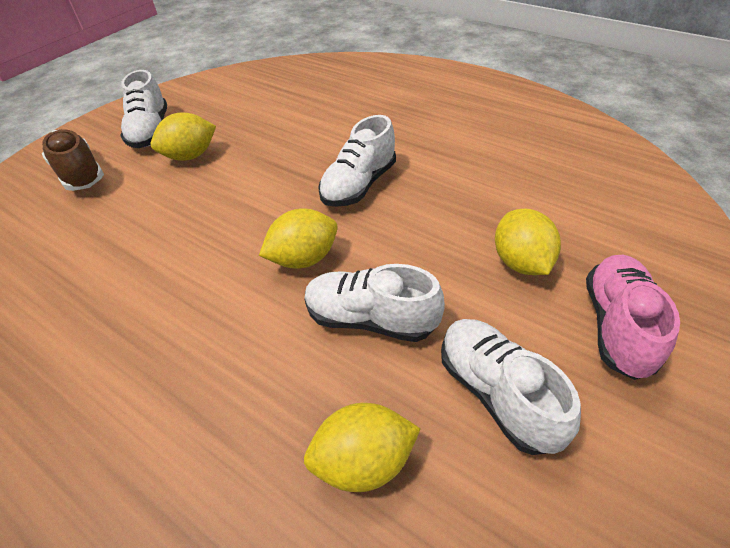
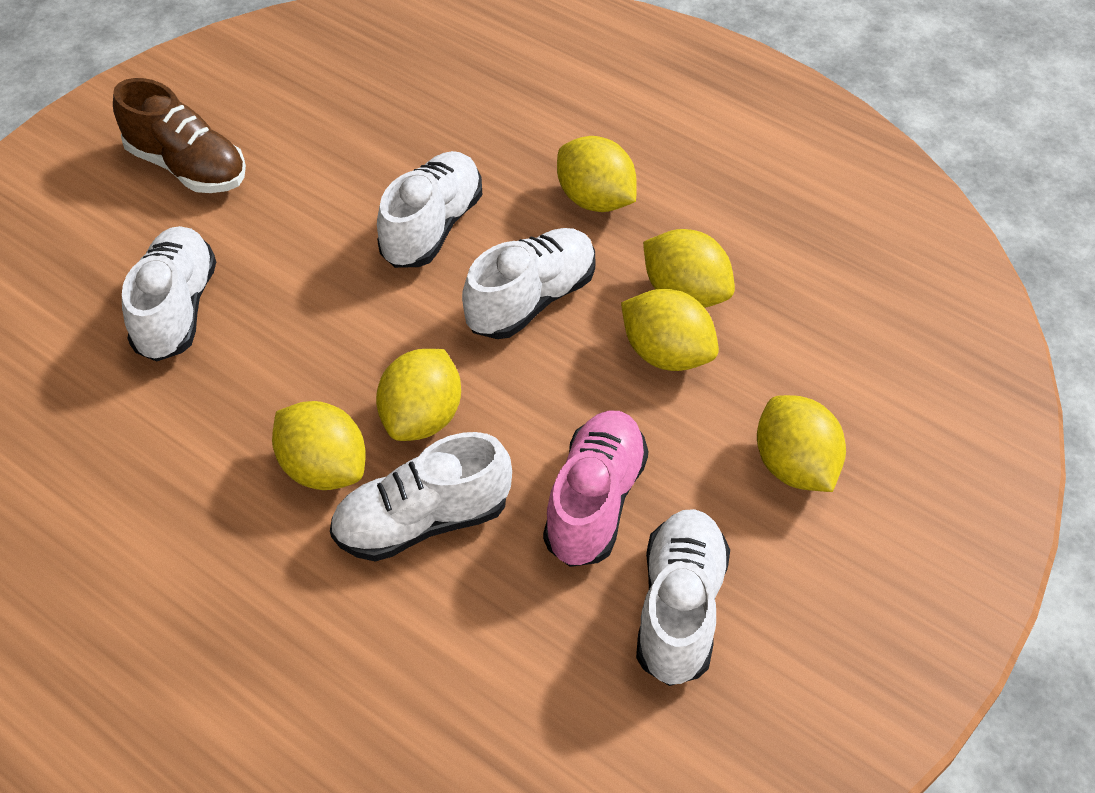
white shoe: [120,70,167,148] [304,264,445,342] [318,115,396,207] [441,319,581,455] = 4 -> [122,226,216,361] [330,432,512,561] [377,151,482,268] [462,228,595,339] [636,509,730,686] = 5
yellow lemon: [151,113,216,161] [259,208,338,269] [304,403,420,492] [495,209,561,275] = 4 -> [272,401,366,490] [376,349,461,441] [557,136,637,212] [621,289,719,371] [643,229,735,308] [757,395,846,492] = 6

